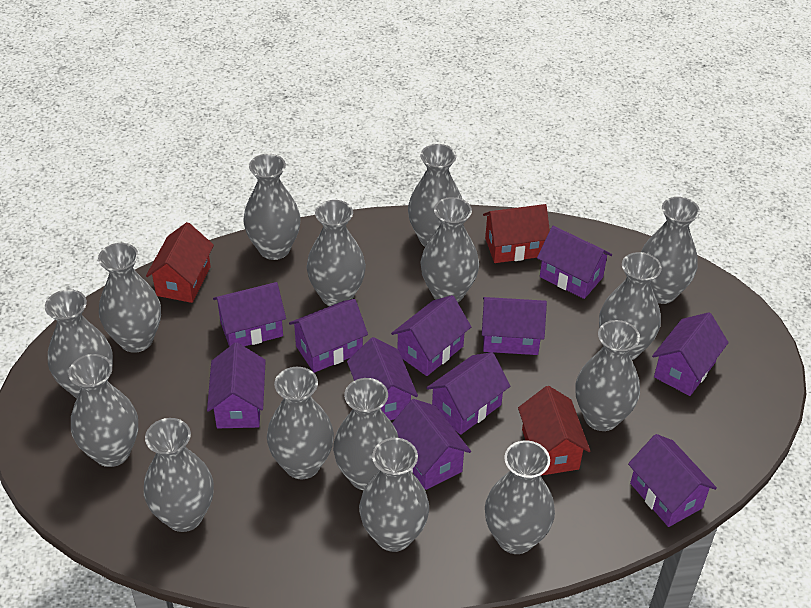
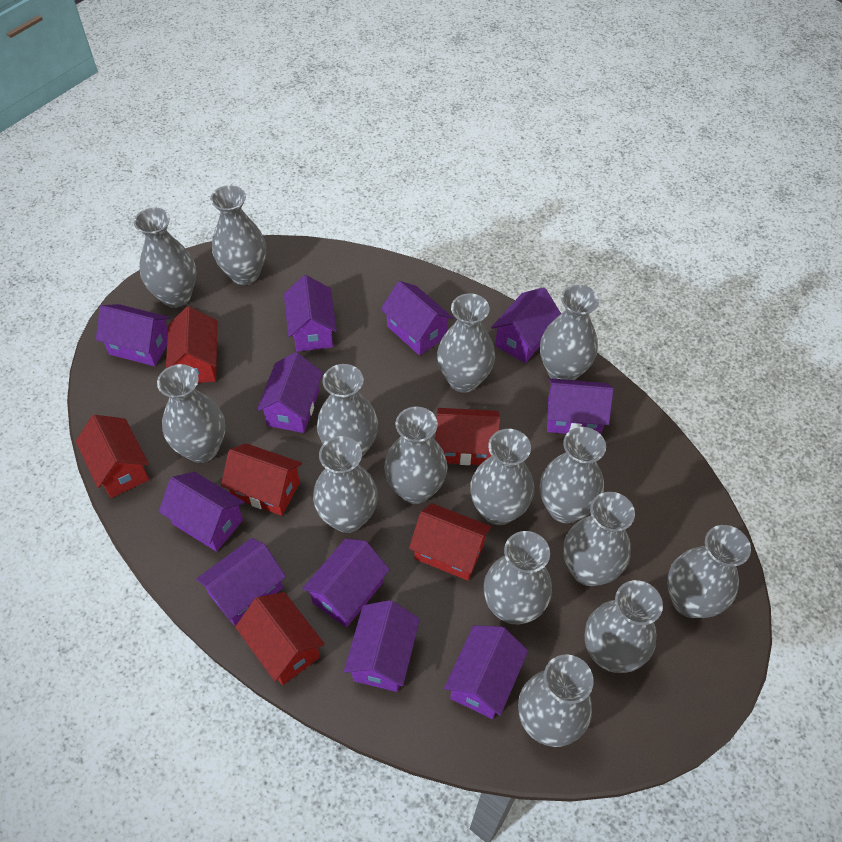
red house: [146,222,214,303] [483,204,550,263] [518,386,591,476] = 3 -> [76,415,149,498] [166,307,217,383] [221,443,302,516] [235,592,325,685] [409,503,491,580] [436,408,500,465] = 6

